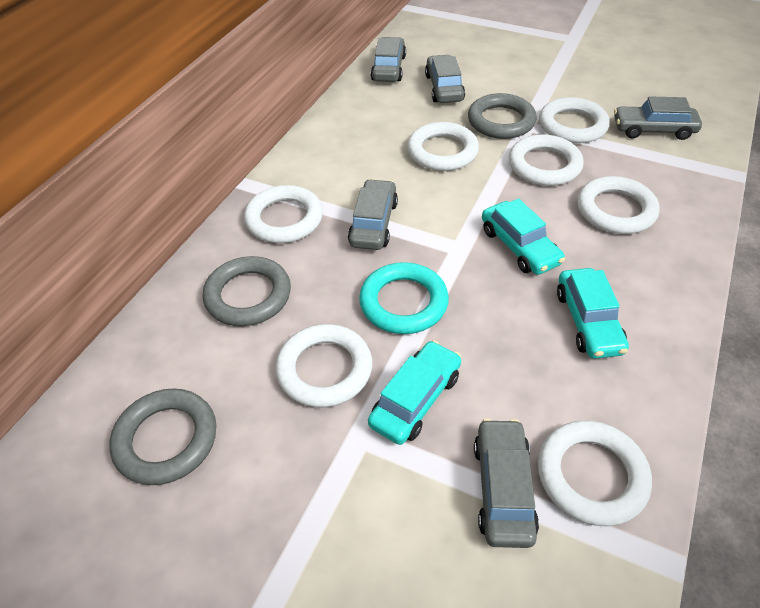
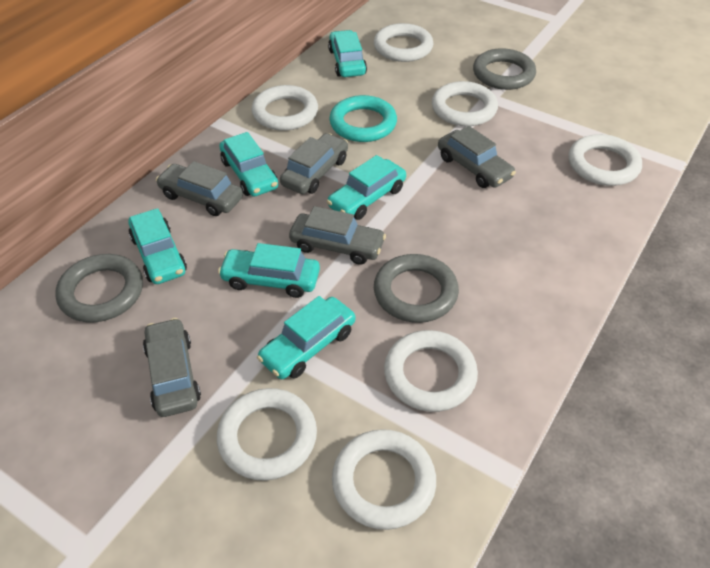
turquoise car: [368,340,461,445] [482,198,565,275] [557,268,629,359] = 3 -> [128,208,187,284] [218,243,320,298] [219,132,278,197] [257,296,355,379] [327,155,406,220] [328,30,367,77] = 6

